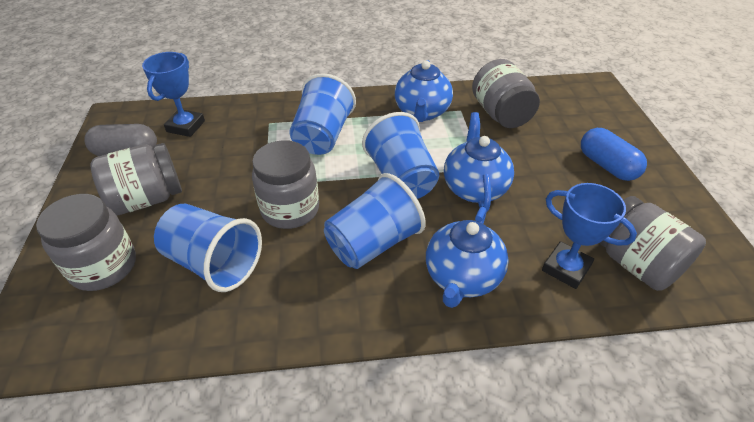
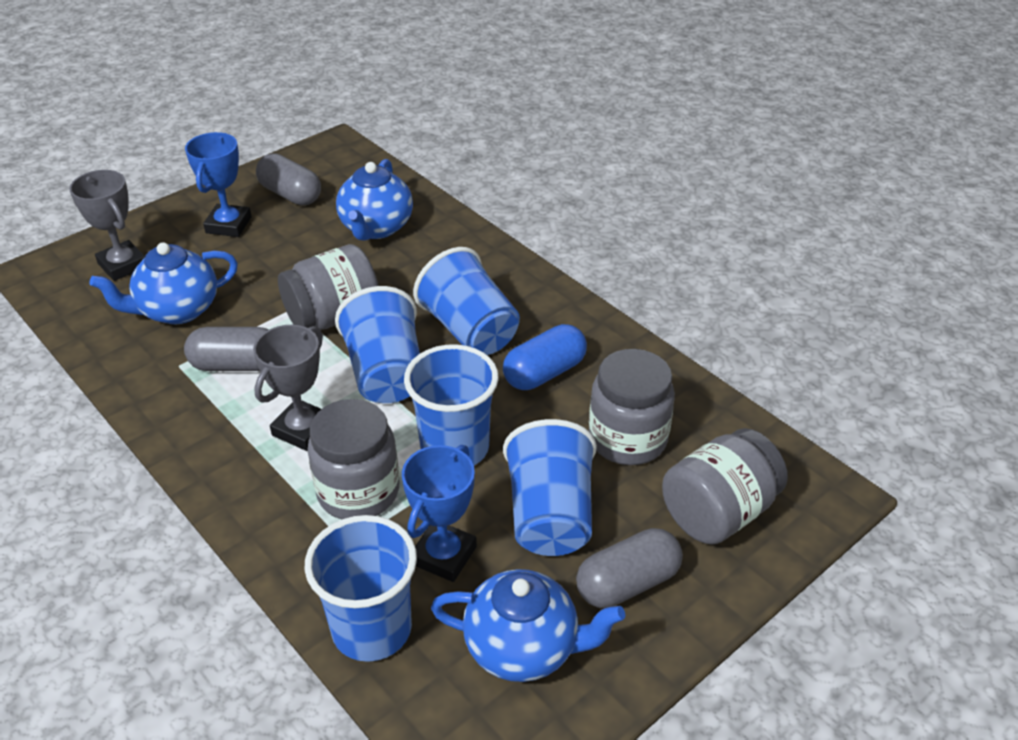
blue cup: [154,204,262,292] [289,73,356,155] [324,173,425,269] [362,112,439,199] = 4 -> [305,515,417,662] [335,286,420,403] [404,344,499,465] [413,247,520,355] [503,419,597,556] = 5
grey capsule: [84,124,157,156] = 1 -> [184,327,268,371] [256,153,321,205] [576,528,683,608] = 3
grey jar: [36,194,136,291] [90,143,182,215] [252,140,319,229] [472,59,540,128] [599,196,706,291] = 5 -> [278,244,379,330] [307,399,399,519] [589,349,675,465] [662,428,788,545] = 4
grey trophy: none = 0 -> [69,170,145,281] [253,325,323,451] = 2

